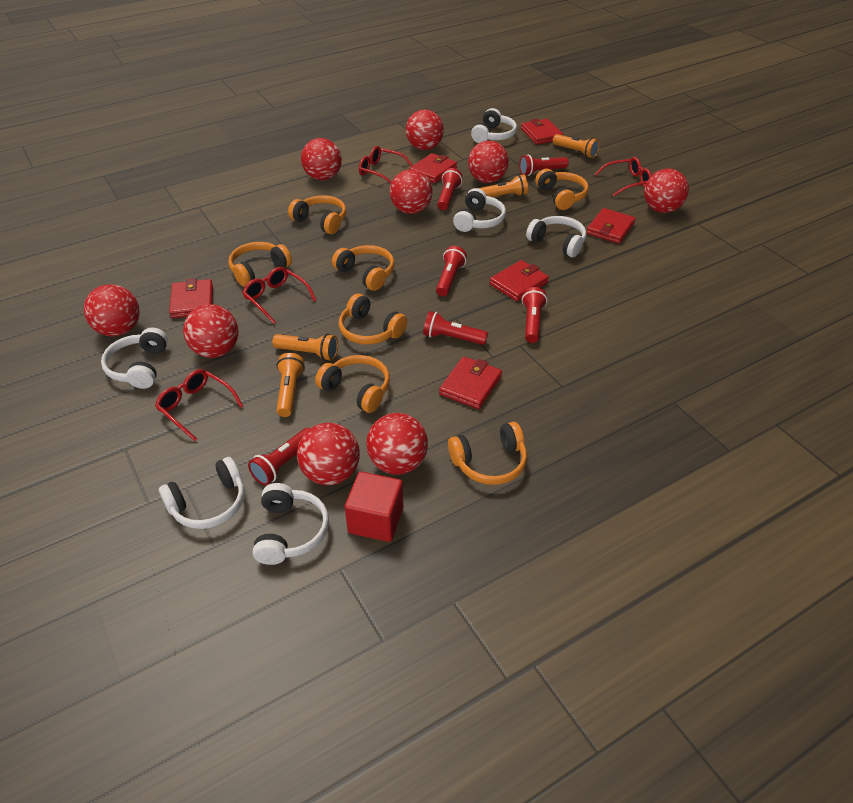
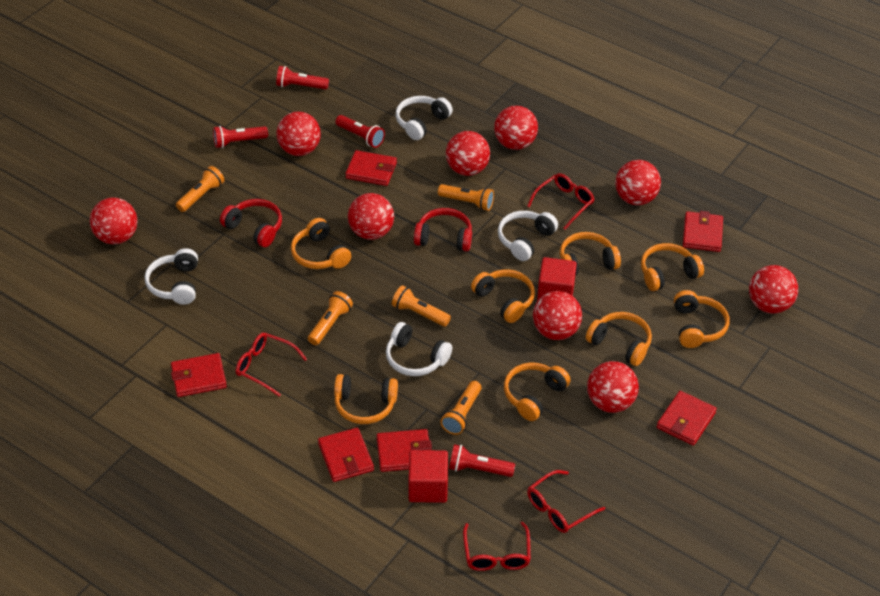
orange flashlight: [272,334,338,361] [276,353,305,417] [479,174,528,197] [553,134,600,158] = 4 -> [176,166,225,212] [308,291,353,345] [392,285,451,327] [438,184,494,211] [440,381,482,435] = 5
orange headphones: [229,242,292,287] [288,195,346,234] [315,355,390,413] [332,245,395,291] [339,293,407,345] [448,422,527,485] [535,169,589,210] = 7 -> [291,218,351,269] [334,374,398,424] [471,269,535,323] [504,363,571,421] [560,232,621,276] [586,312,652,366] [641,243,704,291] [674,290,729,348] = 8
red cube: [345,471,404,542] = 1 -> [408,450,448,503] [537,257,577,301] = 2
red flashlight: [248,428,310,485] [423,311,488,345] [436,246,467,296] [437,168,463,210] [519,155,569,176] [522,287,547,343] = 6 -> [213,126,268,148] [276,66,329,90] [335,115,385,148] [449,444,515,477] = 4
red headphones: none = 0 -> [220,199,282,247] [414,208,472,252] = 2
white headphones: [101,328,168,389] [159,457,245,529] [253,483,329,565] [453,188,506,232] [471,108,517,143] [526,216,586,257] = 6 -> [145,248,198,305] [386,322,452,376] [396,96,453,140] [498,211,558,261] = 4

